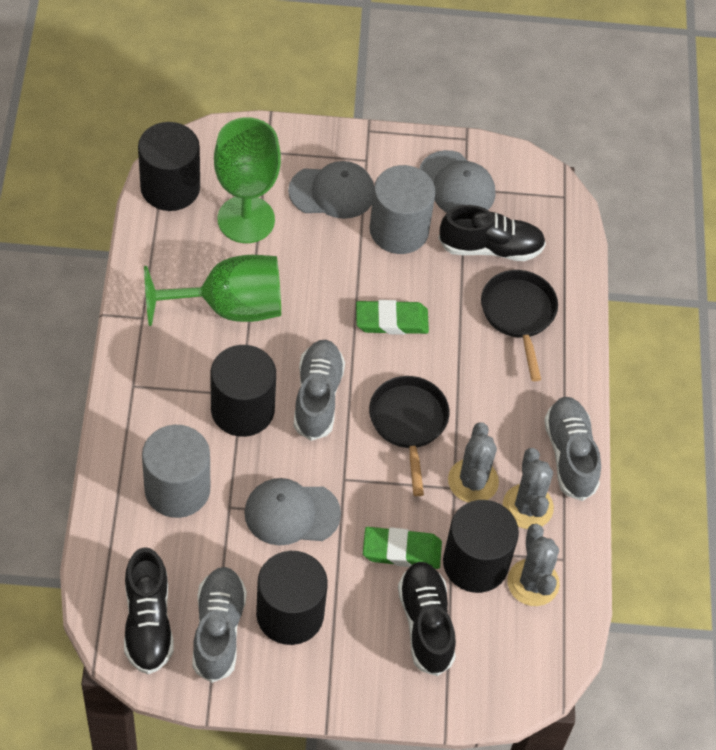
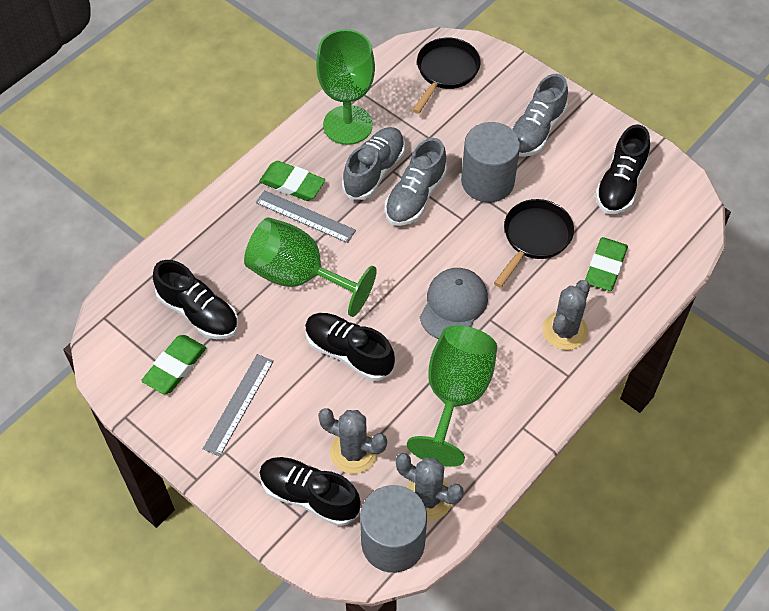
black cylinder: [138,122,200,211] [210,345,276,437] [256,551,328,645] [443,500,519,593] = 4 -> none = 0
black shoe: [124,547,174,674] [398,562,456,676] [438,205,546,261] = 3 -> [153,260,238,339] [259,457,361,526] [305,313,395,381] [595,124,650,214] = 4
green eraser: [356,300,429,335] [363,527,442,569] = 2 -> [141,335,206,394] [259,161,325,201] [585,237,628,291] = 3
green goblet: [144,255,281,326] [214,117,281,243] = 2 -> [244,218,377,317] [316,29,375,145] [407,325,497,467] = 3
grey cap: [244,478,341,545] [288,161,374,219] [419,150,495,213] = 3 -> [420,268,488,339] = 1
grey ruler: none = 0 -> [203,354,274,457] [256,190,356,243] = 2

